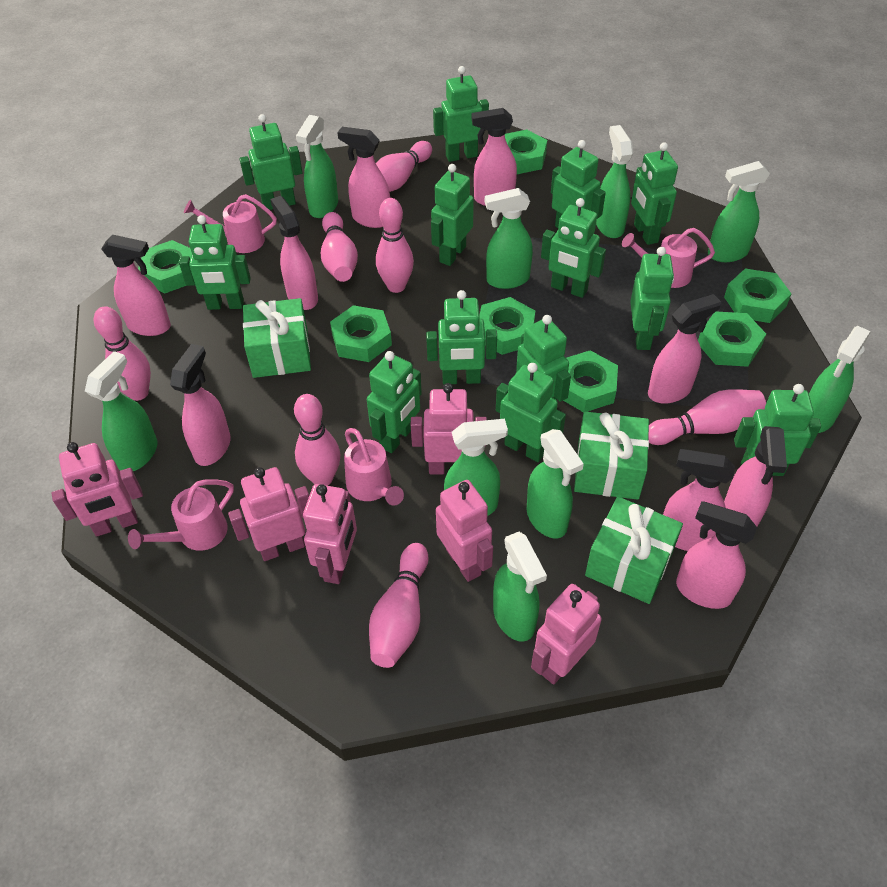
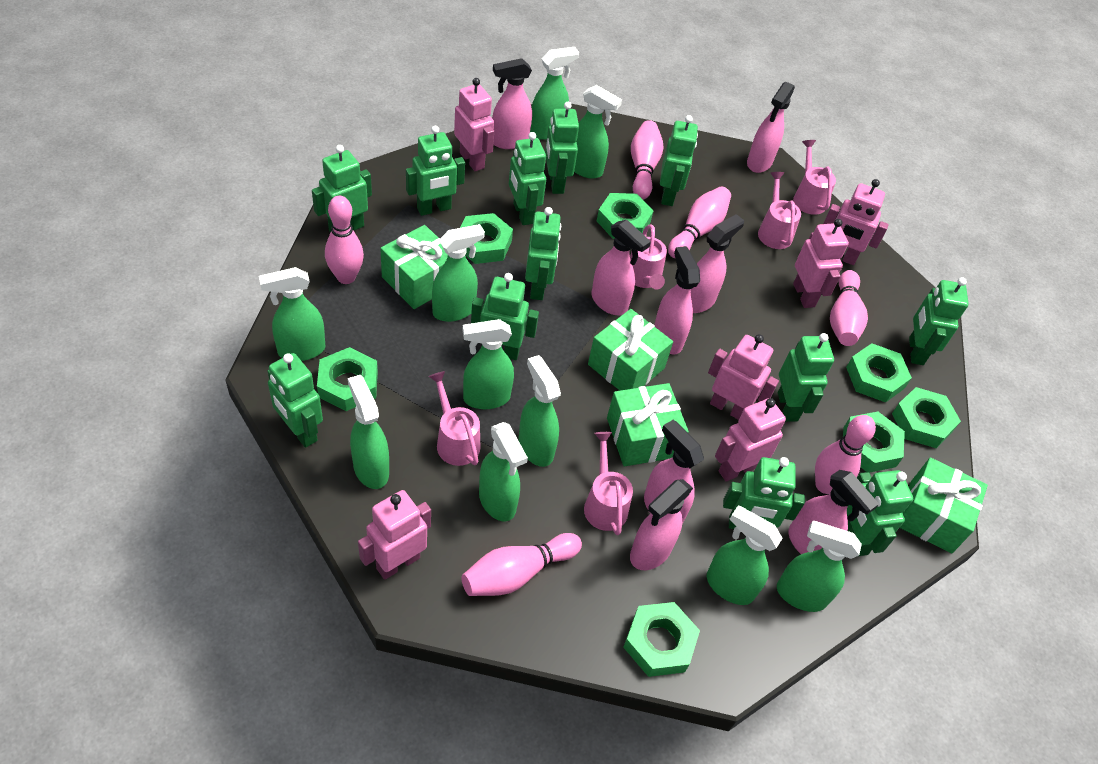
green gift: [243,298,311,378] [574,412,649,500] [585,496,683,604] = 3 -> [380,225,448,309] [588,309,673,391] [607,383,689,466] [900,457,988,553] = 4
green robot: [179,215,251,310] [239,114,302,210] [367,351,422,453] [426,290,497,385] [431,164,474,266] [433,66,489,162] [496,363,566,462] [516,315,571,402] [541,198,606,298] [551,140,606,228] [630,247,674,350] [631,142,678,245] [734,384,821,476] = 13 -> [267,353,323,448] [312,145,372,232] [406,126,465,216] [471,273,539,360] [509,132,546,225] [525,207,561,300] [545,102,579,194] [660,115,698,206] [723,457,805,529] [778,333,834,422] [847,470,913,556] [909,277,969,365] = 12
green spray bottle: [85,351,157,471] [296,115,338,218] [444,419,508,516] [485,188,533,289] [493,532,547,642] [527,429,584,538] [596,125,633,238] [708,161,770,262] [809,326,871,433] = 9 -> [259,267,325,361] [348,375,389,489] [432,224,485,322] [462,319,514,409] [479,422,528,521] [518,355,561,467] [530,47,579,140] [574,85,622,179] [707,506,783,605] [777,521,862,612] = 10
pink bowling pin: [94,306,151,401] [294,394,340,486] [321,212,358,282] [369,543,428,668] [376,141,432,192] [376,198,414,293] [648,389,766,445] = 7 -> [325,196,364,284] [461,533,582,596] [631,120,663,199] [668,186,731,258] [815,415,876,494] [830,270,868,346] = 6
pink spray bottle: [101,234,171,336] [170,344,231,466] [270,196,318,310] [337,127,390,228] [472,108,517,206] [648,294,721,404] [663,449,735,551] [676,501,757,609] [724,426,787,527] = 9 -> [492,58,532,149] [592,220,651,315] [630,479,693,570] [644,420,704,524] [654,246,700,354] [691,214,744,313] [747,82,795,173] [788,470,879,554] = 8
pink watering can: [128,479,234,551] [184,194,277,253] [344,428,404,506] [622,228,715,288] = 4 -> [428,371,480,466] [584,432,633,535] [630,225,667,290] [758,172,801,249] [793,140,836,215] = 5

